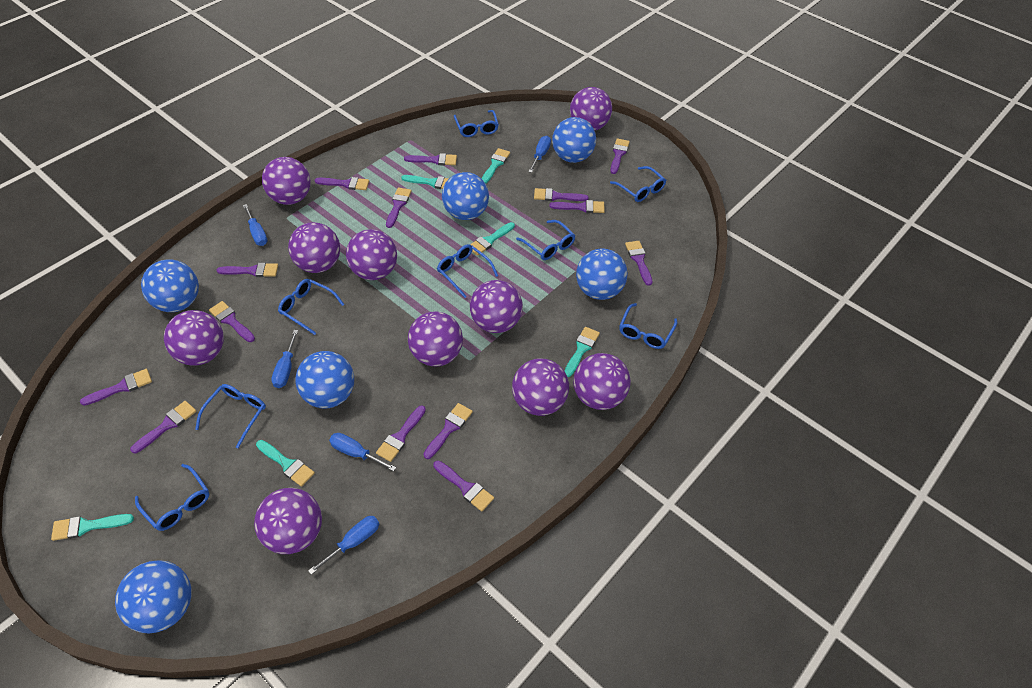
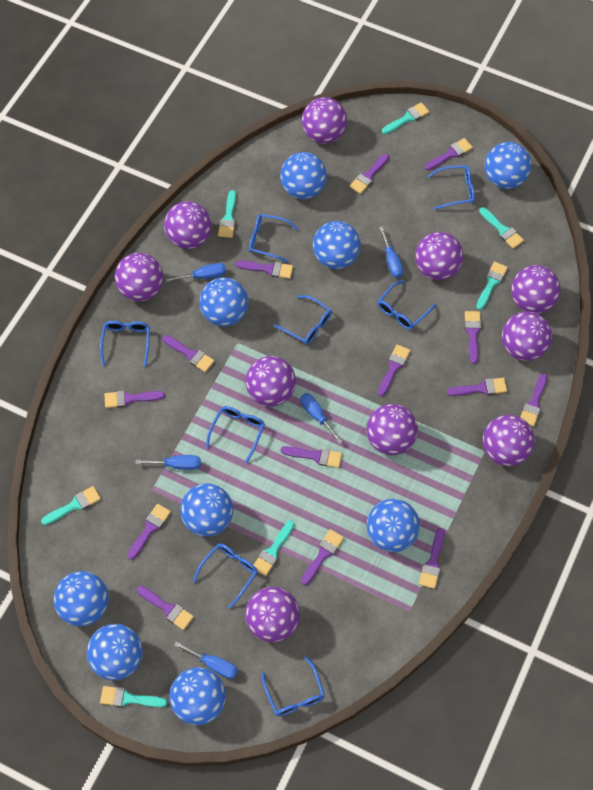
blue ball: [115,560,192,634] [141,259,199,312] [295,351,354,409] [442,172,489,220] [552,117,596,163] [576,248,628,300] = 6 -> [54,571,109,626] [86,624,143,680] [169,667,226,725] [180,483,233,537] [199,277,248,326] [280,152,327,199] [313,221,361,269] [366,499,420,552] [485,142,531,189] = 9
turquoise brush: [51,514,134,541] [256,440,315,487] [401,175,449,189] [470,222,515,256] [482,148,510,184] [565,327,600,377] = 6 -> [41,486,101,525] [100,686,168,707] [218,190,236,238] [254,520,294,576] [382,102,430,134] [476,262,508,310] [479,207,524,249] = 7

